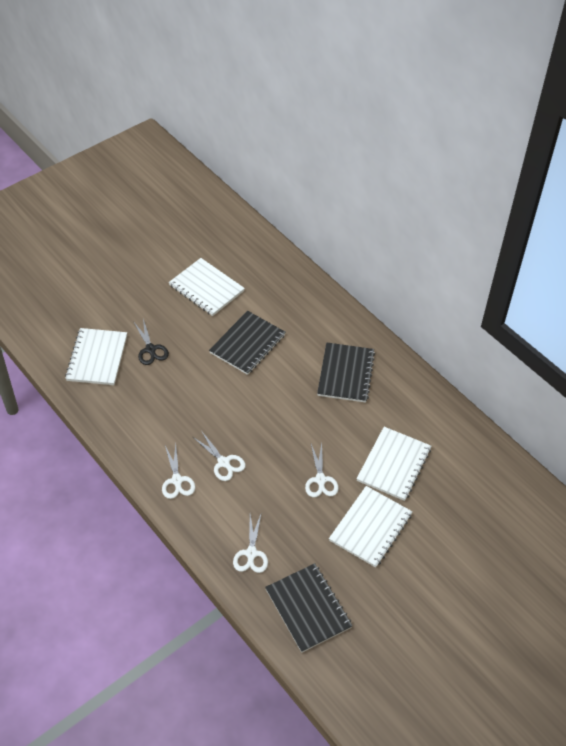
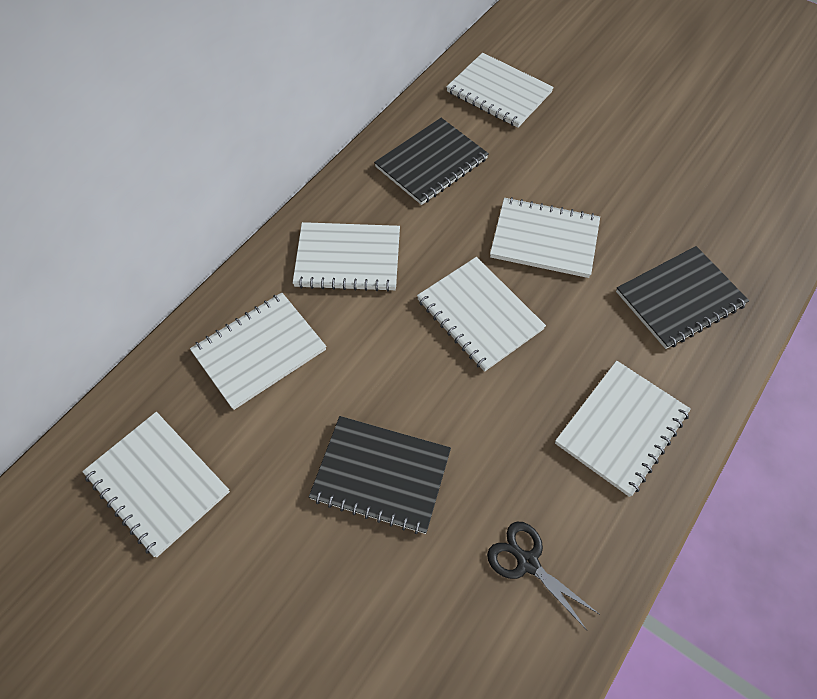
white notebook: [65,328,127,385] [169,258,245,316] [329,486,413,568] [357,427,431,501] = 4 -> [82,412,230,557] [190,292,326,410] [293,222,400,292] [417,257,546,372] [446,53,554,128] [490,197,600,278] [555,361,691,497] = 7
white scissors: [162,444,195,499] [193,432,246,481] [233,512,268,573] [305,443,339,498] = 4 -> none = 0

